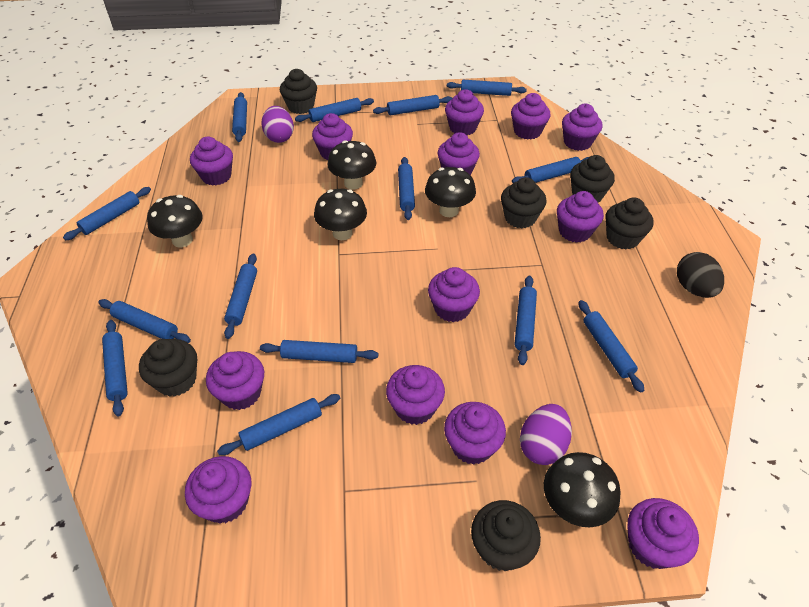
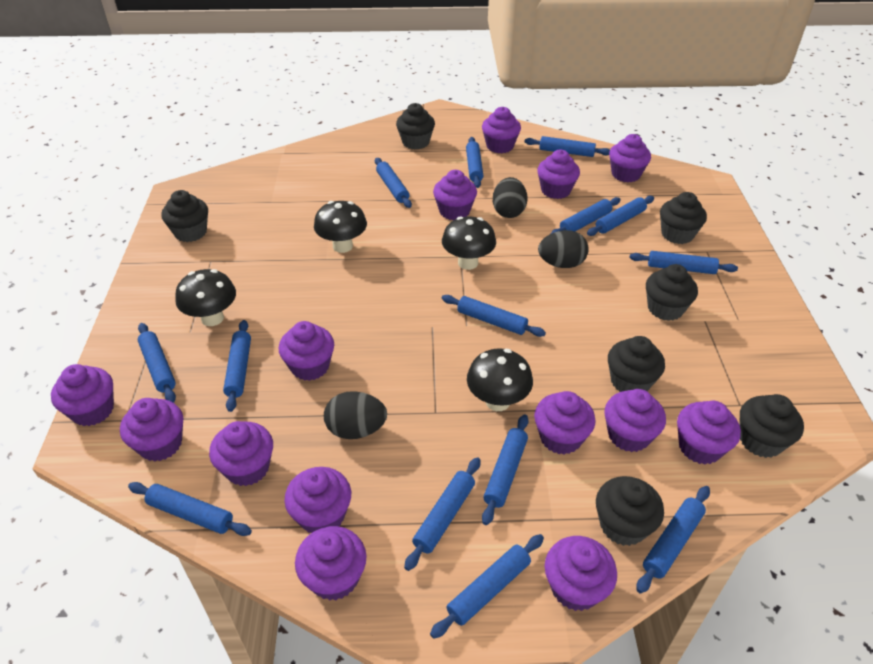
black cupcake: [139,339,197,397] [280,69,317,114] [471,500,541,571] [501,177,547,229] [570,155,615,202] [606,197,654,249] = 6 -> [161,190,208,242] [396,103,435,149] [596,476,664,546] [608,336,665,392] [646,264,698,321] [660,192,707,244] [740,394,804,458] = 7
black egg: [677,252,724,298] = 1 -> [324,391,387,439] [493,177,527,218] [538,230,589,268] = 3
black mushroom: [147,195,203,247] [314,189,367,240] [327,140,377,189] [425,167,476,217] [544,452,621,527] = 5 -> [175,269,236,326] [314,201,367,253] [442,216,496,270] [467,348,533,411] = 4
purple cupcake: [185,456,251,523] [190,137,233,186] [206,351,264,410] [312,113,353,160] [386,365,445,425] [428,267,480,322] [438,132,480,176] [444,402,506,465] [445,89,484,136] [511,93,550,140] [557,191,604,243] [562,104,603,151] [628,498,699,569] = 13 -> [51,364,114,426] [120,398,183,462] [209,421,273,486] [279,321,334,381] [284,467,351,533] [295,526,367,601] [433,170,477,220] [482,107,521,153] [534,391,596,455] [537,149,580,199] [545,536,617,611] [604,389,666,452] [609,134,651,182] [677,401,741,464] = 14
purple egg: [261,106,294,143] [520,404,572,465] = 2 -> none = 0

